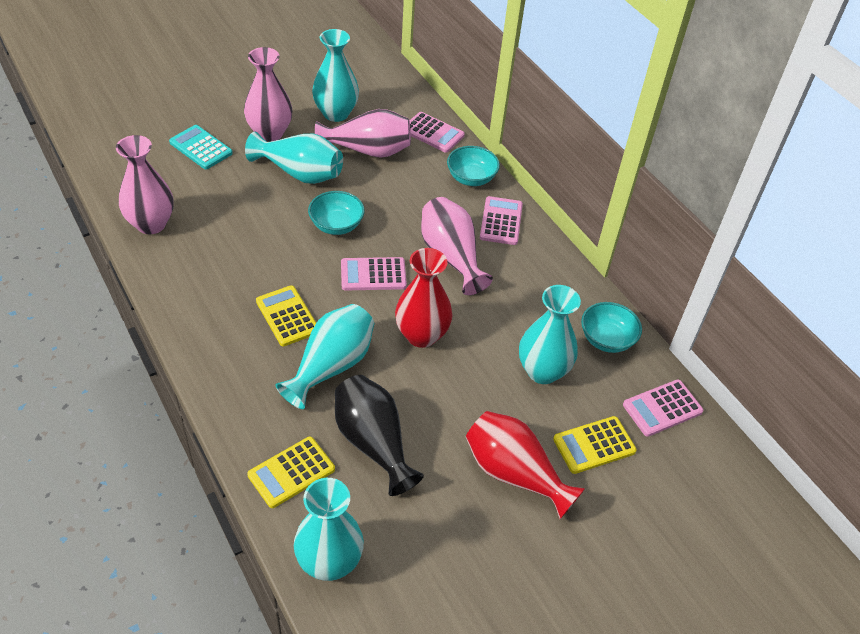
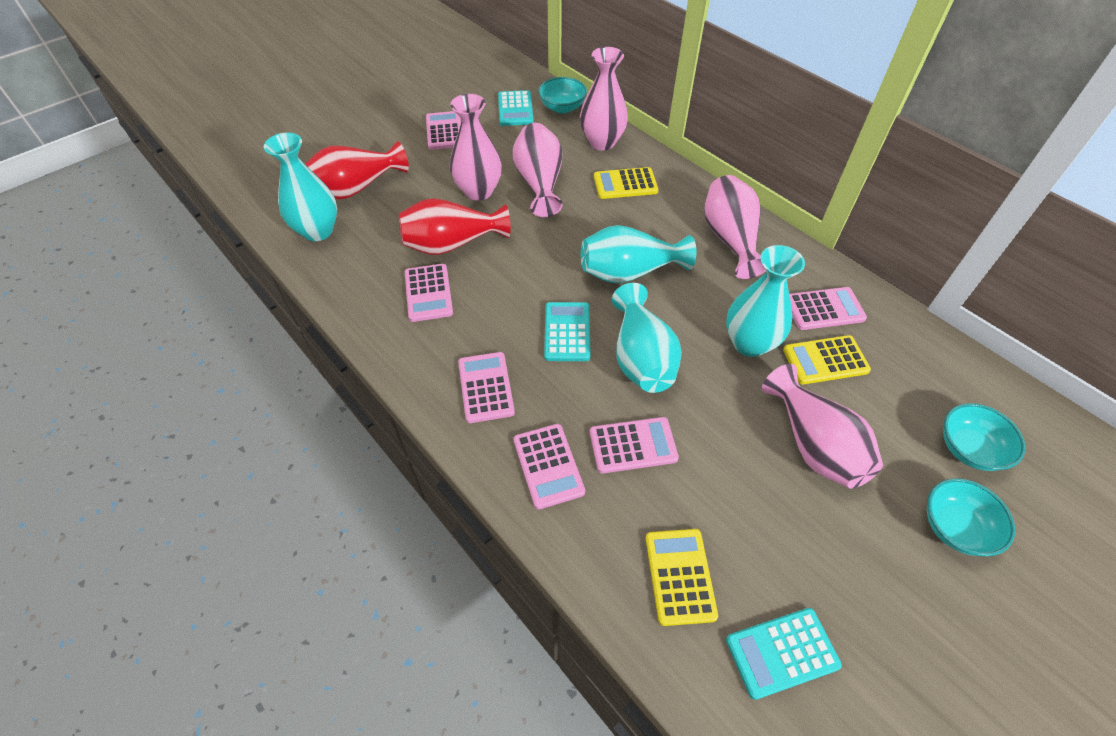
black vase: [335,375,424,496] = 1 -> none = 0
pink calculator: [341,257,407,291] [409,112,465,153] [480,196,523,245] [623,379,704,437] = 4 -> [405,264,453,322] [426,111,461,150] [458,352,515,423] [513,424,585,509] [590,417,679,473] [789,287,867,330] = 6
pink vase: [116,135,174,234] [244,47,292,142] [315,109,411,158] [421,197,493,295] = 4 -> [450,94,502,201] [513,123,563,217] [580,47,628,150] [704,175,766,279] [762,364,883,489] = 5
turquoise calculator: [169,125,233,169] = 1 -> [498,90,534,126] [544,302,591,361] [726,608,842,700] = 3
turquoise vase: [245,132,343,184] [276,304,374,409] [294,478,364,581] [312,29,359,122] [519,285,581,384] = 5 -> [264,133,337,241] [581,225,696,283] [612,283,682,393] [726,245,805,357] = 4

